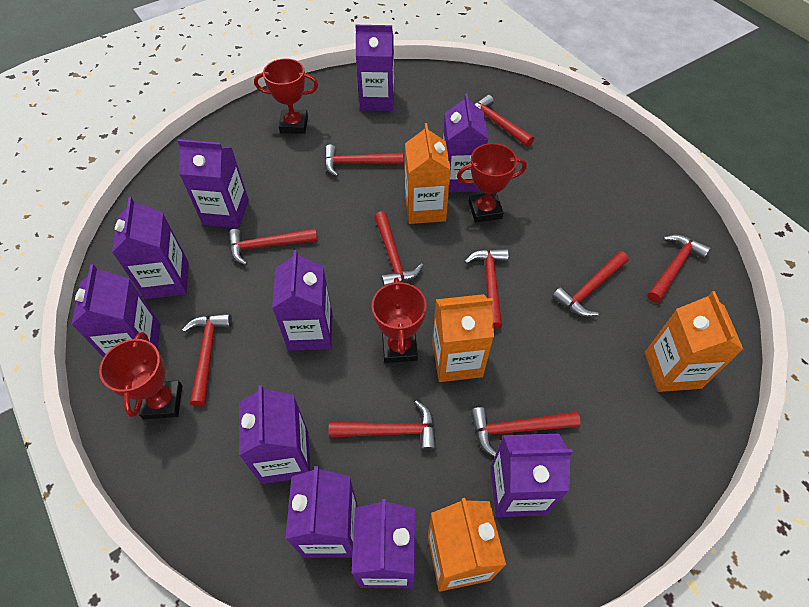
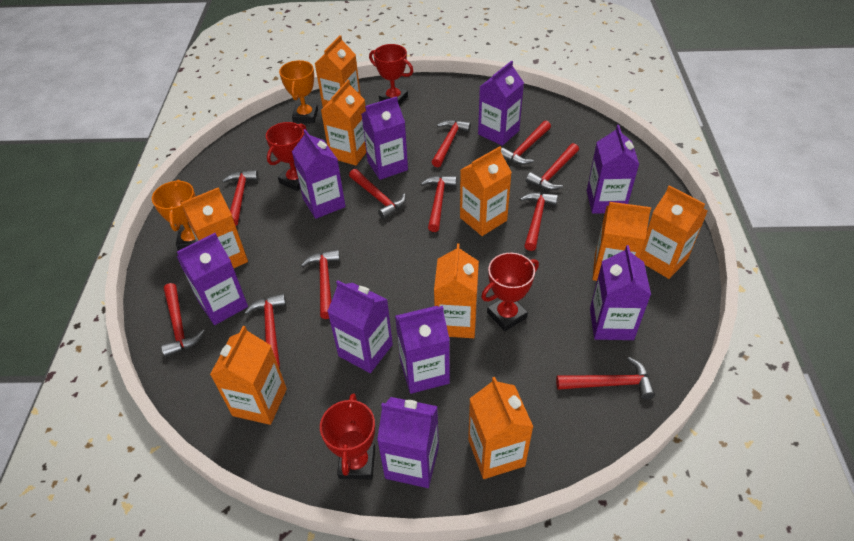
orange carton: [405,123,451,224] [428,498,506,592] [432,294,494,382] [645,291,743,392] = 4 -> [181,187,248,268] [210,326,287,425] [315,35,361,107] [321,80,366,166] [434,243,479,338] [460,146,512,236] [468,377,533,479] [592,202,651,281] [639,185,708,279] = 9
orange trophy: none = 0 -> [152,180,197,251] [279,60,318,123] = 2
purple carton: [71,264,160,358] [112,197,189,299] [178,139,249,228] [239,385,310,484] [272,250,332,351] [285,466,357,558] [352,499,415,588] [355,25,394,111] [443,93,488,193] [490,434,573,517] = 10 -> [176,233,248,325] [292,129,346,219] [327,280,393,373] [362,96,408,180] [377,397,439,488] [395,306,450,394] [478,61,524,146] [587,125,639,214] [590,245,651,340] = 9
red hammer: [182,313,232,407] [228,228,318,265] [324,144,403,177] [329,400,437,452] [374,211,423,286] [464,249,509,329] [470,407,581,457] [474,95,534,147] [552,251,629,317] [647,234,711,303] = 10 -> [161,283,205,357] [222,170,259,226] [245,293,286,367] [301,249,340,319] [349,169,406,220] [421,175,457,232] [432,120,471,167] [501,121,551,165] [520,192,558,251] [526,143,579,190] [556,357,655,399] = 11

